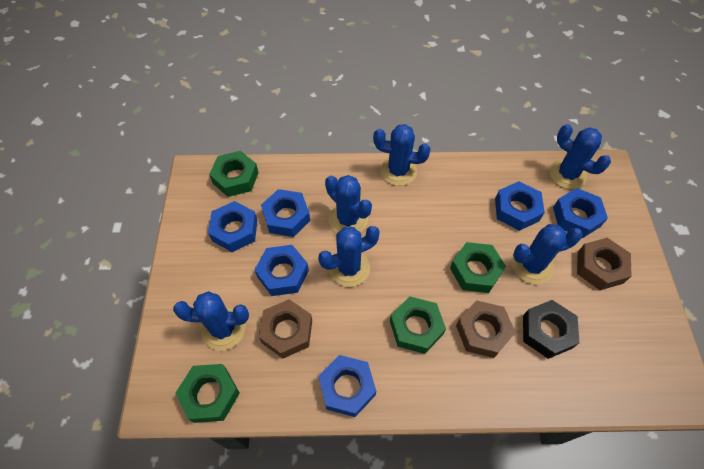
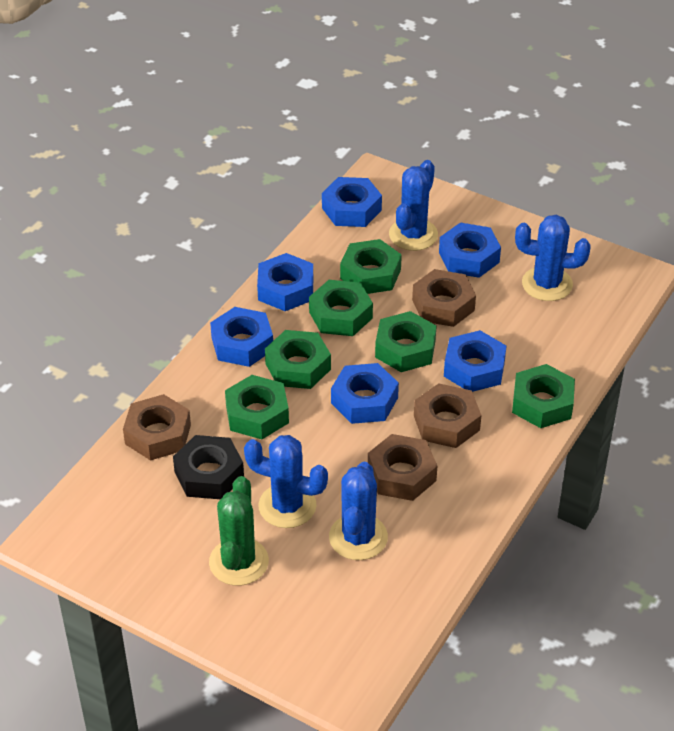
blue cactus: [173,291,249,351] [318,226,380,287] [325,175,372,233] [373,124,431,186] [512,224,583,284] [549,124,611,189] = 6 -> [244,435,328,528] [329,462,388,560] [389,160,438,251] [515,215,591,301] = 4
brown nut: [259,299,312,358] [456,300,516,358] [577,238,632,290] = 3 -> [123,394,191,461] [368,434,437,501] [412,269,476,327] [414,383,481,448] = 4
green cactus: none = 0 -> [209,476,269,586] = 1
green nut: [176,364,240,423] [209,151,259,197] [390,297,446,354] [450,242,506,293] = 4 -> [225,375,289,439] [265,330,331,389] [309,280,373,336] [340,239,402,294] [375,311,436,372] [512,364,575,428] = 6

